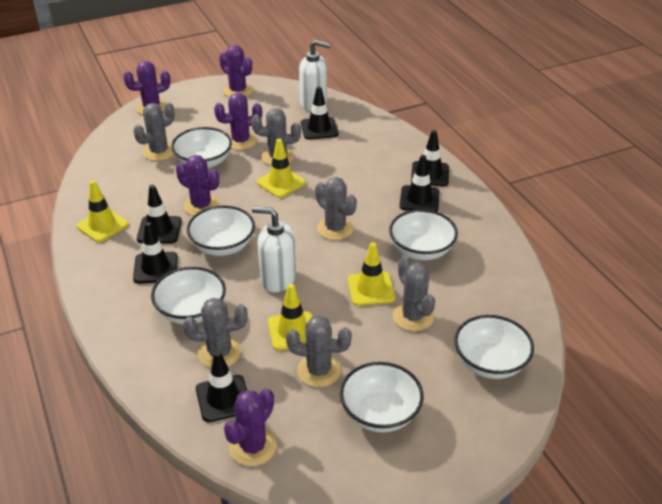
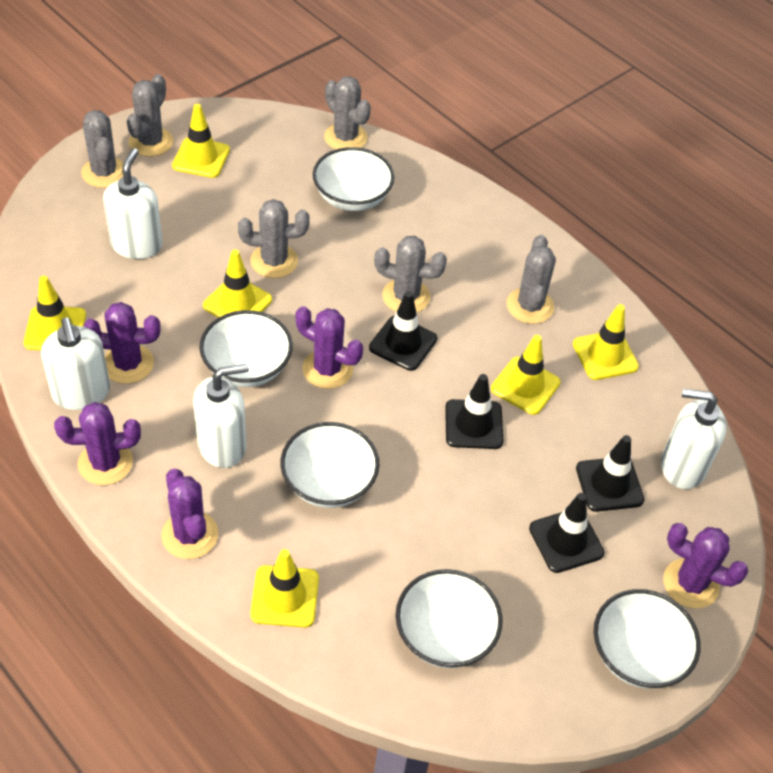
black traffic cone: [133,222,178,284] [137,185,182,244] [196,351,247,422] [301,86,338,140] [399,155,439,212] [411,130,449,186] = 6 -> [369,291,437,371] [445,374,503,449] [529,493,605,573] [576,435,644,512] = 4
white bowl: [151,267,226,324] [171,127,232,169] [187,205,255,256] [340,362,423,433] [389,209,458,260] [454,315,534,379] = 6 -> [200,310,293,387] [281,422,379,508] [313,147,394,211] [395,569,503,668] [594,589,700,689] = 5
white soap dispenser: [252,206,296,292] [299,40,331,111] = 2 -> [41,317,110,410] [103,148,163,259] [194,364,249,468] [661,389,727,489] = 4
yellow traffic cone: [76,180,129,242] [257,139,305,198] [268,284,313,350] [348,242,395,306] = 4 -> [24,276,86,350] [172,104,230,178] [203,250,272,318] [250,549,319,628] [491,335,560,415] [573,304,639,380] = 6

